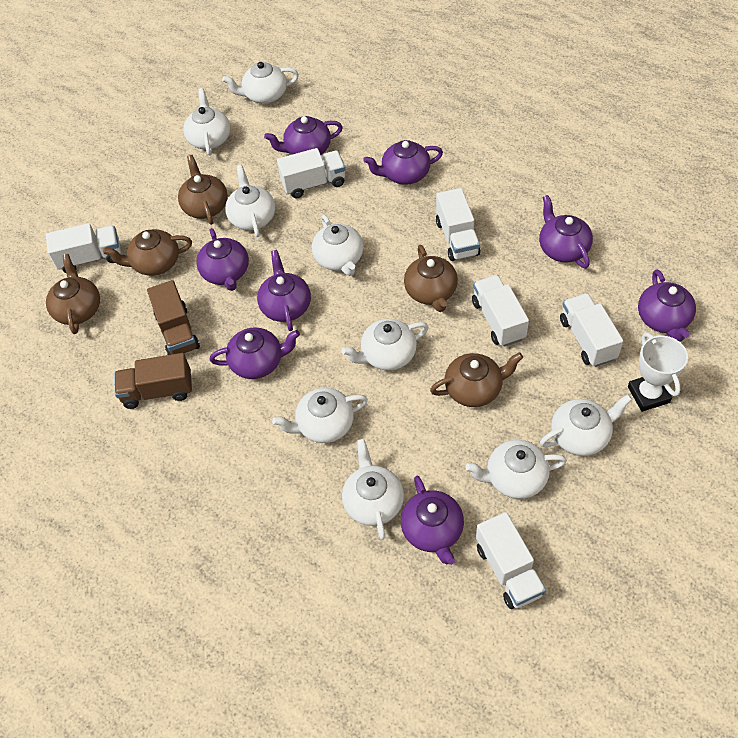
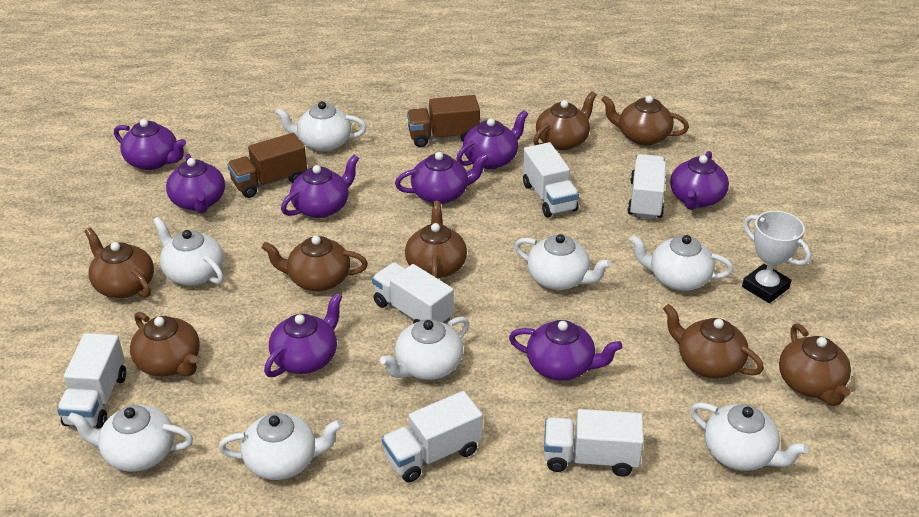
brown teapot: [46,254,100,334] [103,229,192,276] [178,155,228,225] [404,245,458,312] [430,352,523,407] = 5 -> [84,228,154,298] [130,312,200,376] [261,235,368,291] [405,201,467,279] [533,91,597,150] [601,95,689,145] [663,304,764,379] [779,324,851,406] = 8
white teapot: [183,88,230,155] [222,62,299,104] [225,165,275,237] [272,388,368,443] [312,215,363,276] [342,319,429,370] [342,439,404,540] [465,440,567,499] [540,395,632,456] = 9 -> [67,405,193,472] [153,217,224,285] [219,413,342,480] [275,101,367,152] [380,317,469,380] [514,234,612,290] [629,235,733,291] [690,403,808,471] = 8

